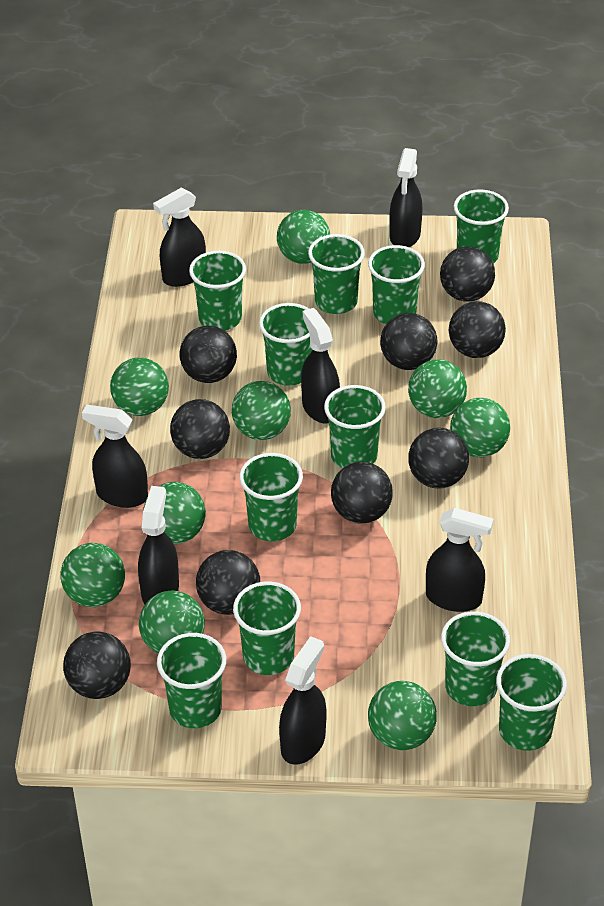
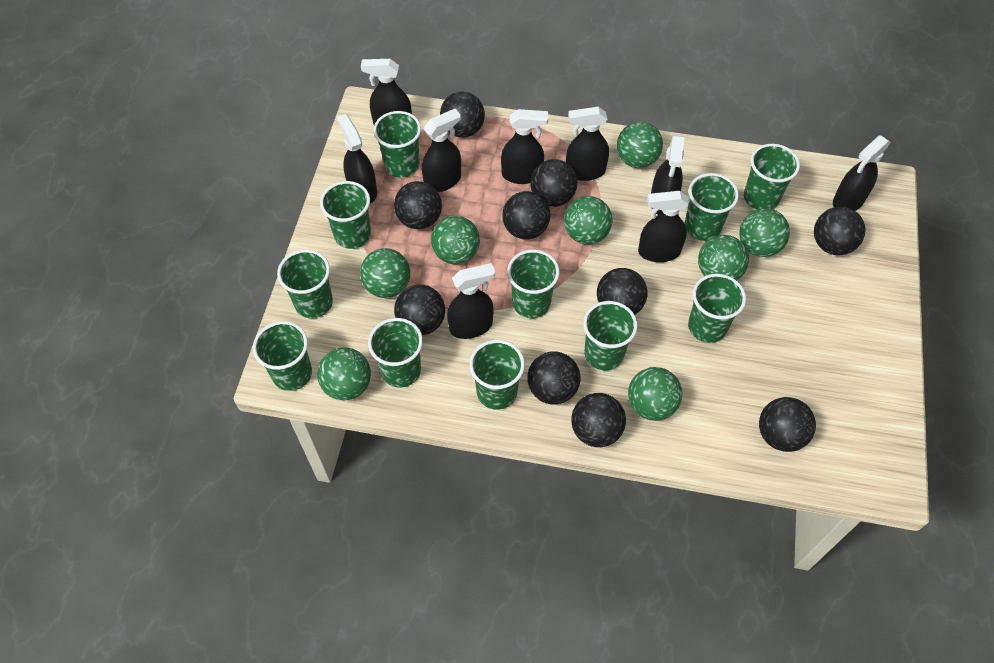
black ball: [63,632,131,699] [170,399,230,459] [180,326,237,383] [196,550,260,615] [331,462,393,523] [380,313,437,370] [408,428,469,488] [440,246,495,302] [449,301,506,358] = 9 -> [394,181,442,229] [394,285,445,335] [440,92,485,138] [502,191,550,240] [527,351,580,405] [530,159,577,207] [571,393,626,447] [597,268,648,315] [759,397,816,452] [814,207,865,255] = 10
black spray bottle: [82,405,148,508] [138,486,179,604] [153,187,206,287] [279,636,327,765] [301,308,340,424] [389,148,422,247] [426,508,494,612] = 7 -> [337,114,377,203] [361,59,412,125] [422,109,461,192] [447,263,495,339] [501,109,548,184] [566,107,609,181] [638,191,689,262] [651,135,685,215] [833,135,891,211] = 9
green ball: [60,543,125,607] [110,358,169,416] [139,590,205,654] [143,482,206,544] [232,381,291,440] [277,210,330,264] [368,681,437,750] [408,360,467,418] [450,398,510,457] = 9 -> [317,348,371,400] [360,248,410,298] [431,216,480,264] [564,196,613,245] [617,122,663,168] [628,367,682,421] [698,235,749,281] [739,208,790,257] = 8

